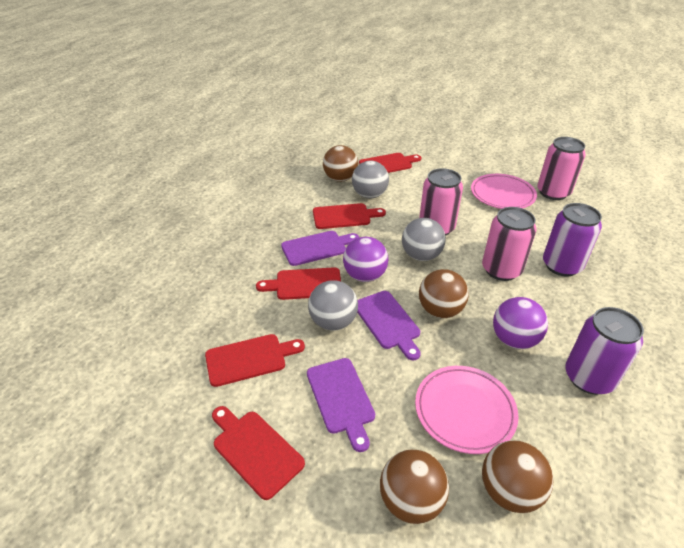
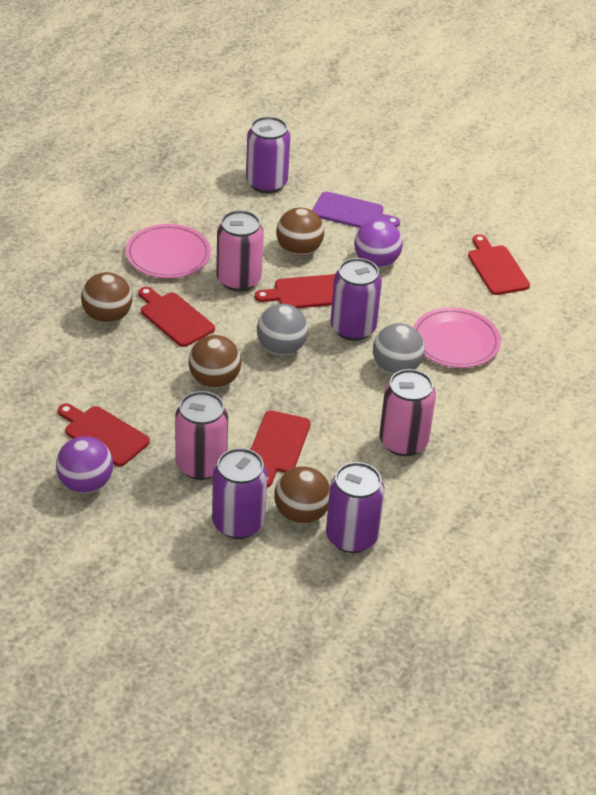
grey ball: [308,280,358,331] [352,161,389,198] [402,218,446,261] = 3 -> [257,304,308,355] [373,323,425,375] = 2
purple can: [543,203,602,277] [565,307,644,395] = 2 -> [212,448,267,539] [246,116,290,193] [326,462,385,553] [330,258,382,341] = 4
purple cutting board: [281,231,359,266] [307,358,375,452] [357,291,421,361] = 3 -> [312,191,400,228] = 1

